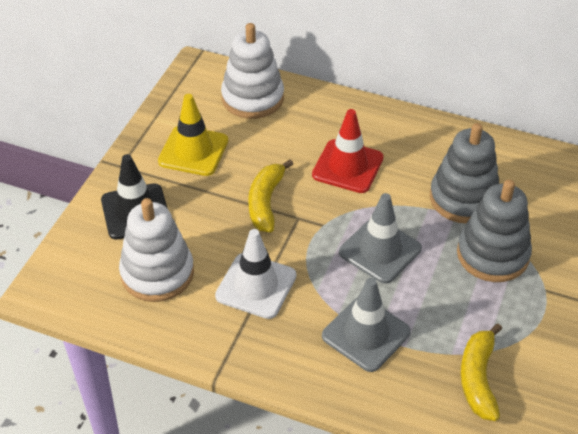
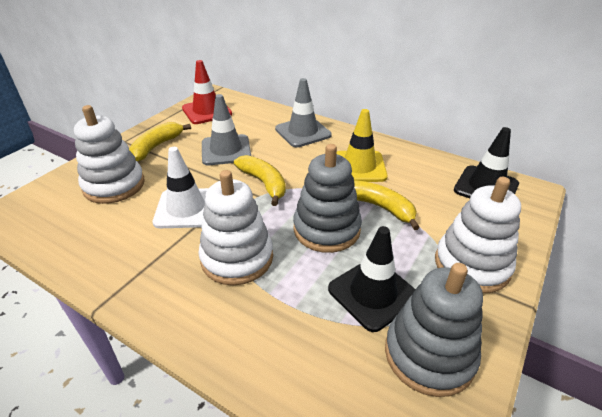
black traffic cone: [101,154,167,240] = 1 -> [328,226,415,332] [454,127,519,198] = 2
white stacking toy: [119,198,194,302] [221,23,284,119] = 2 -> [74,105,145,204] [198,170,273,285] [435,177,521,293] = 3
yellow banana: [248,159,293,232] [460,324,502,421] = 2 -> [129,122,191,162] [234,155,286,206] [354,180,420,230] = 3

